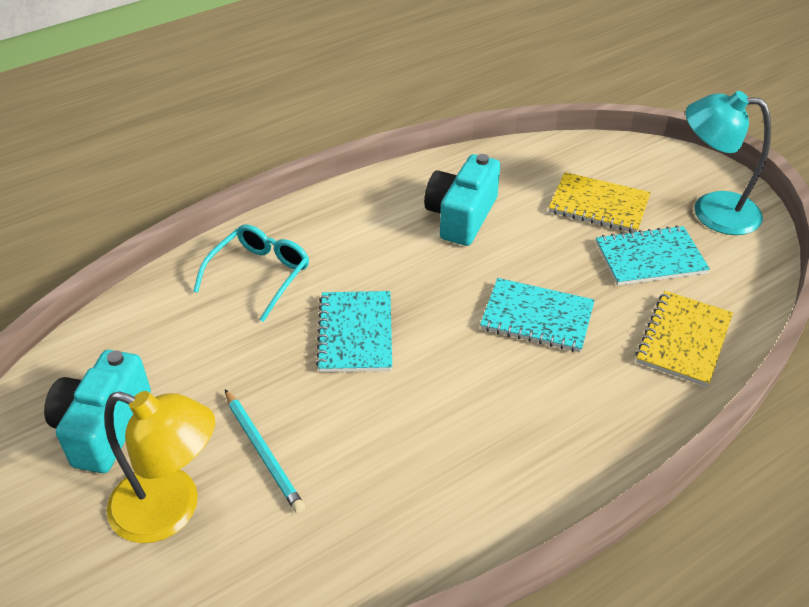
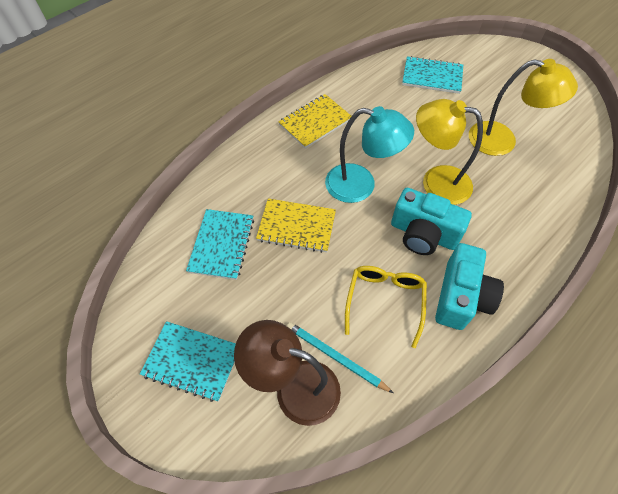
brown lamp: none = 0 -> [234,320,341,426] = 1
turquoise glasses: [193,225,309,322] = 1 -> none = 0
yellow glasses: none = 0 -> [345,266,427,348] = 1
yellow lamp: [104,391,215,543] = 1 -> [416,99,483,205] [469,59,578,156] = 2

